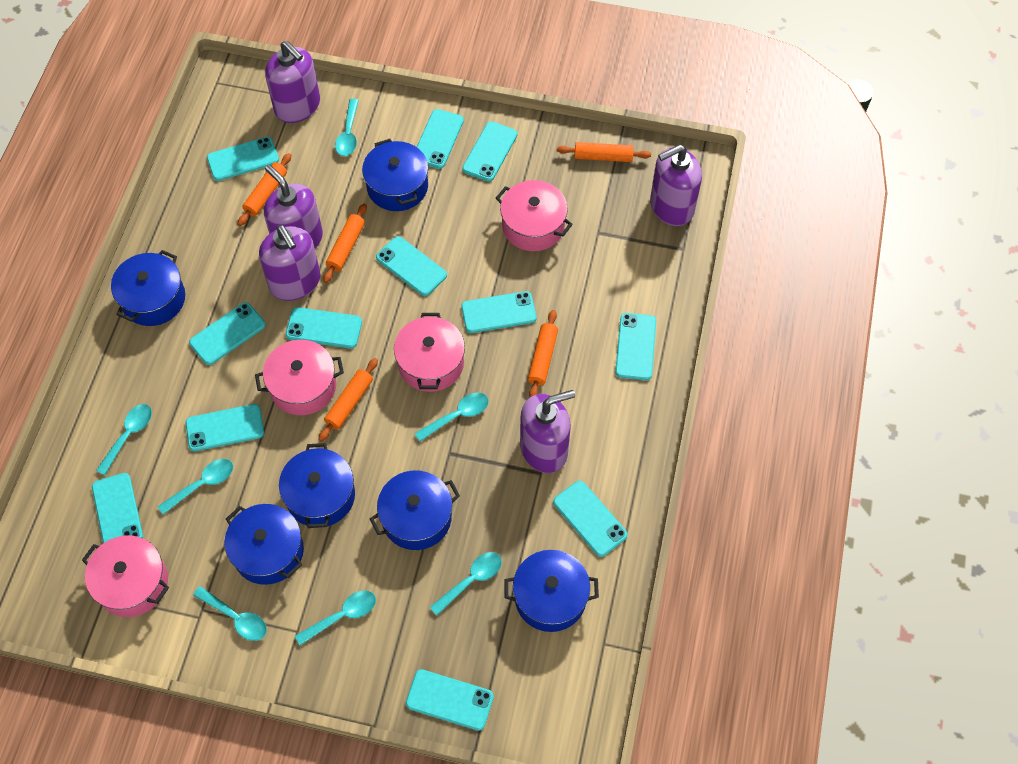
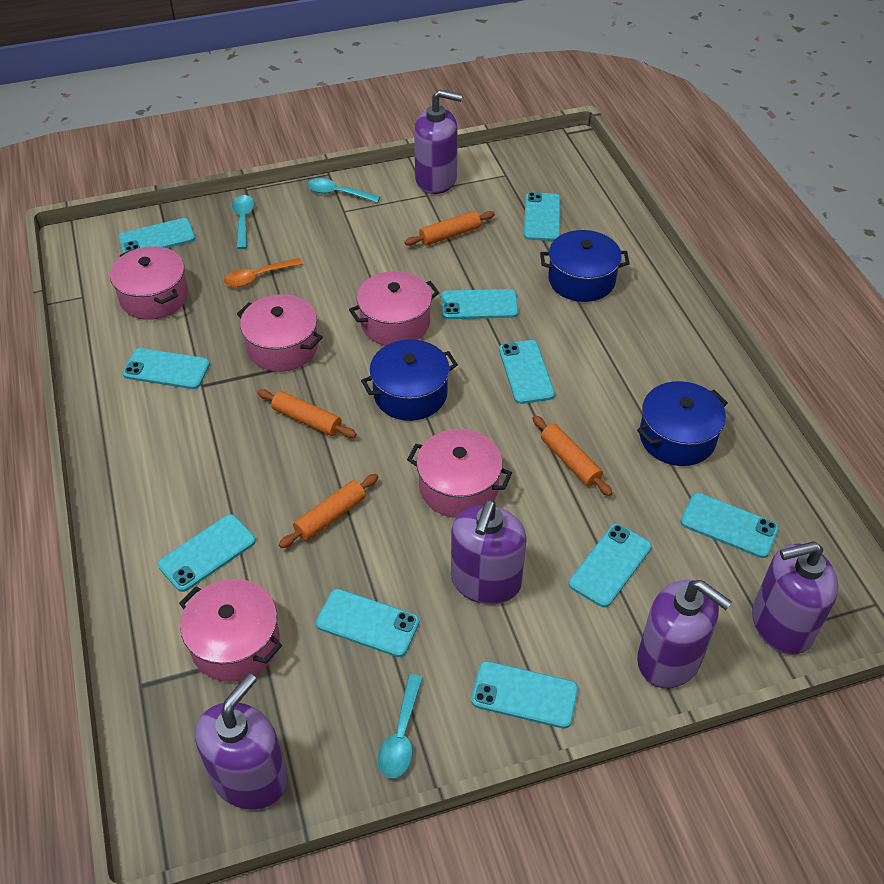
blue pot: [111,250,185,326] [225,504,304,585] [279,443,355,528] [362,139,428,211] [370,470,460,550] [504,550,599,632] = 6 -> [361,339,458,421] [540,230,630,302] [637,381,728,466] = 3
orange rolling pin: [238,153,291,226] [318,358,378,442] [323,203,367,283] [528,310,558,397] [557,142,651,162] = 5 -> [257,389,357,438] [279,474,378,548] [404,211,495,246] [533,415,613,496] = 4
orange spoon: none = 0 -> [224,258,303,287] = 1
pink pot: [82,535,169,617] [255,340,344,415] [394,313,465,392] [496,180,573,251] = 4 -> [110,246,188,320] [179,579,282,682] [237,294,323,372] [349,271,439,346] [407,429,512,518] = 5
turquoise phone: [92,473,143,543] [186,404,264,451] [189,302,265,365] [207,137,279,181] [286,307,362,348] [376,236,447,296] [406,669,494,731] [417,109,464,169] [461,291,537,333] [462,121,517,182] [553,481,628,557] [615,313,656,380] = 12 -> [118,218,196,253] [123,348,210,389] [158,514,256,592] [316,589,419,657] [441,289,519,319] [471,661,578,729] [499,340,555,404] [524,192,560,241] [569,524,652,607] [680,493,779,558] = 10
turquoise spoon: [96,404,152,475] [158,459,233,515] [193,586,267,641] [295,590,376,645] [335,99,359,156] [414,392,489,441] [430,552,502,616] = 7 -> [232,195,255,249] [307,178,380,203] [378,674,423,778] = 3

